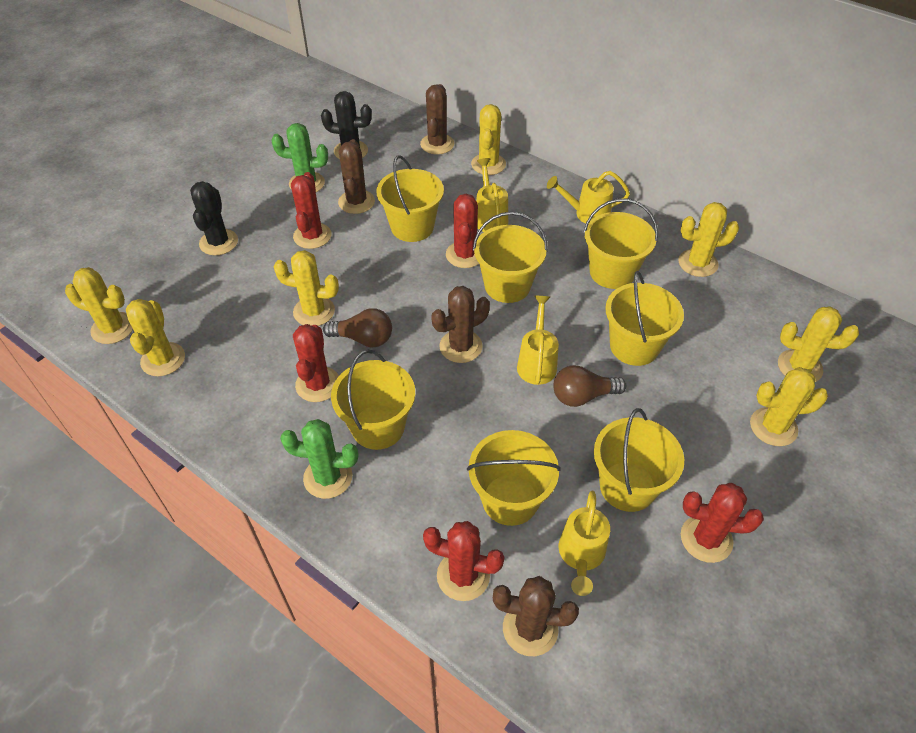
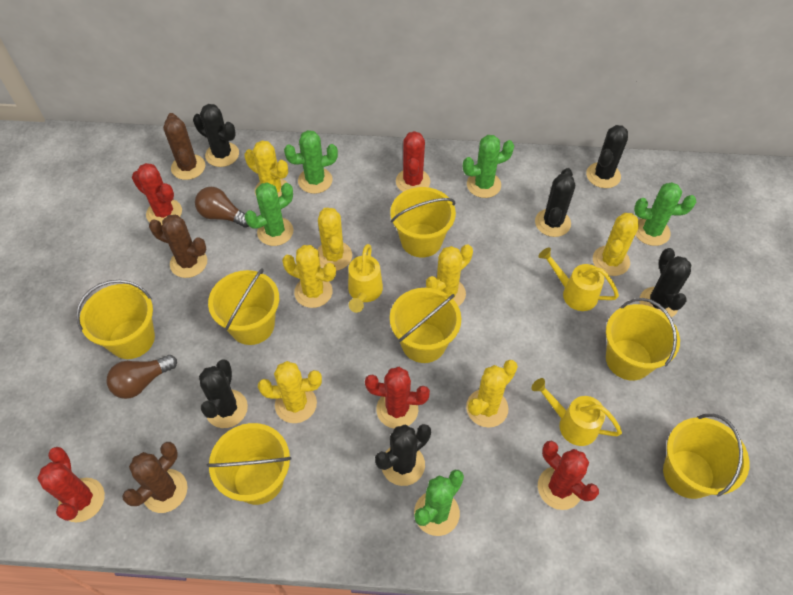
black cactus: [190,181,238,255] [321,91,372,159] = 2 -> [193,104,239,167] [199,359,248,428] [375,424,431,486] [535,168,575,237] [586,125,628,188] [640,248,691,317] = 6
brown cactus: [338,139,375,214] [420,84,454,155] [431,286,490,363] [493,576,579,656] = 4 -> [122,442,188,513] [149,215,207,278] [163,113,205,180] = 3
green cactus: [271,123,328,192] [280,419,358,499] = 2 -> [245,182,293,246] [284,130,338,194] [414,470,464,536] [463,135,514,198] [634,182,696,246] = 5
yellow watering can: [476,158,508,232] [517,296,559,385] [547,171,630,224] [559,491,610,596] = 4 -> [348,244,383,313] [532,378,622,446] [538,247,619,311] = 3

